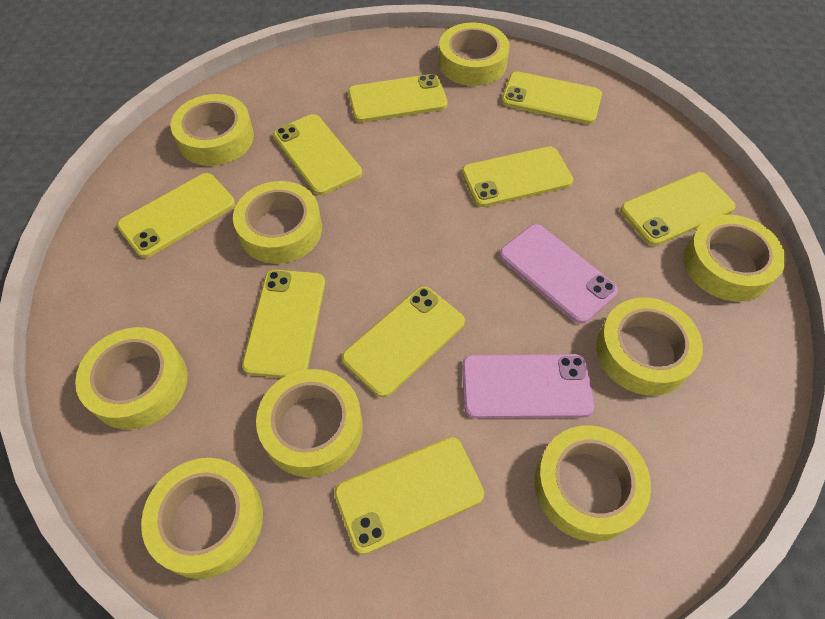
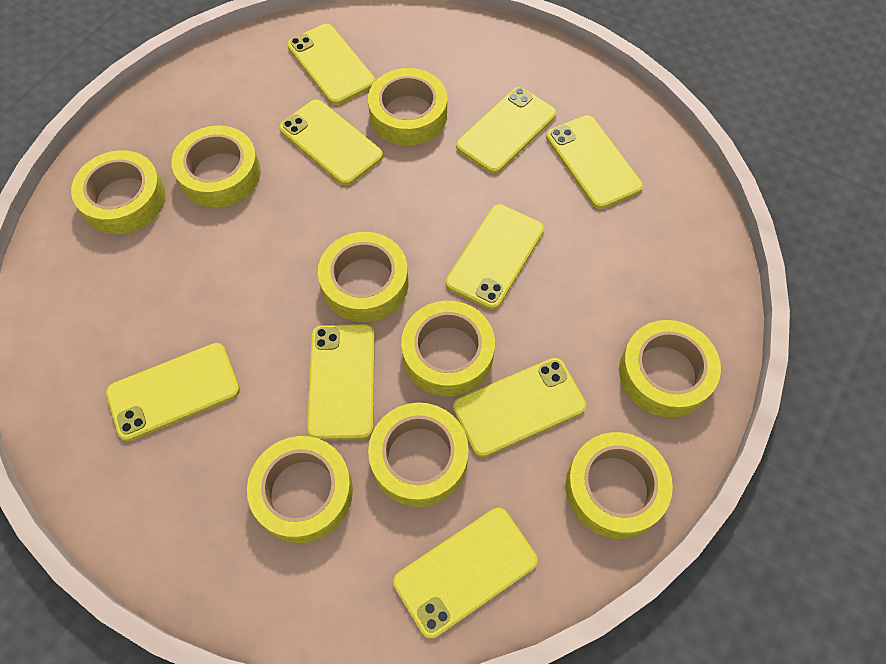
pink phone: [462,354,595,418] [499,224,618,324] = 2 -> none = 0

